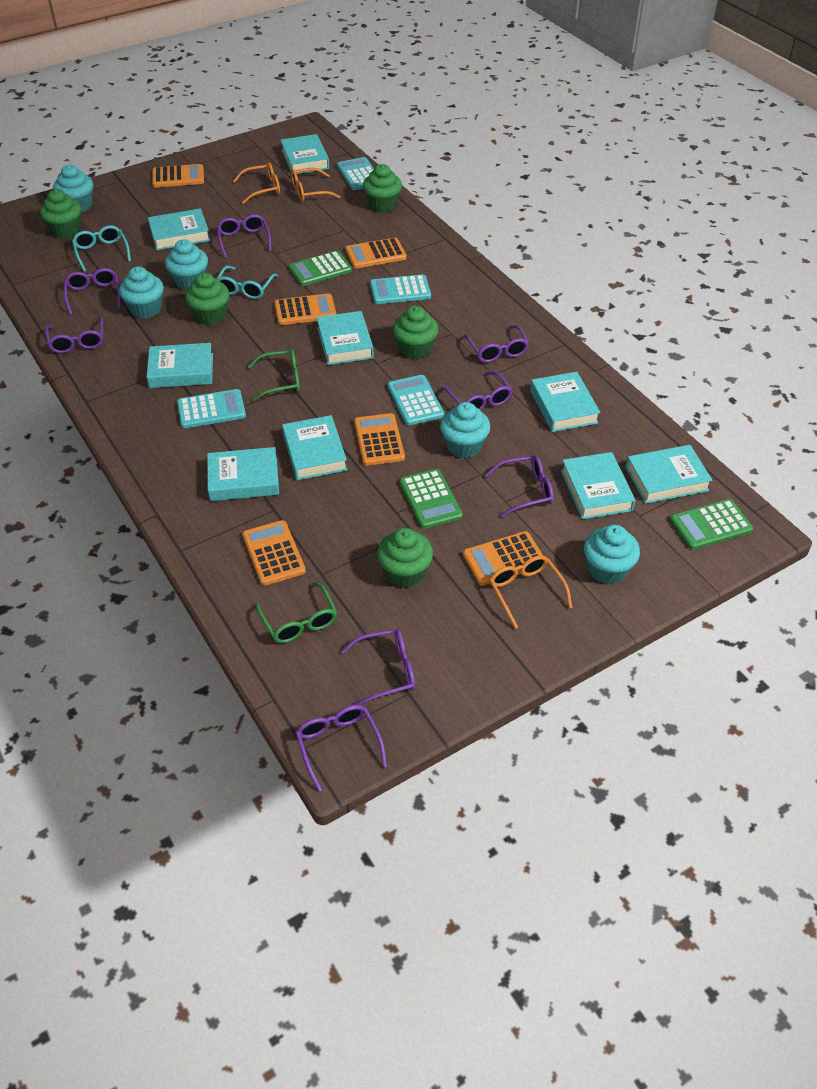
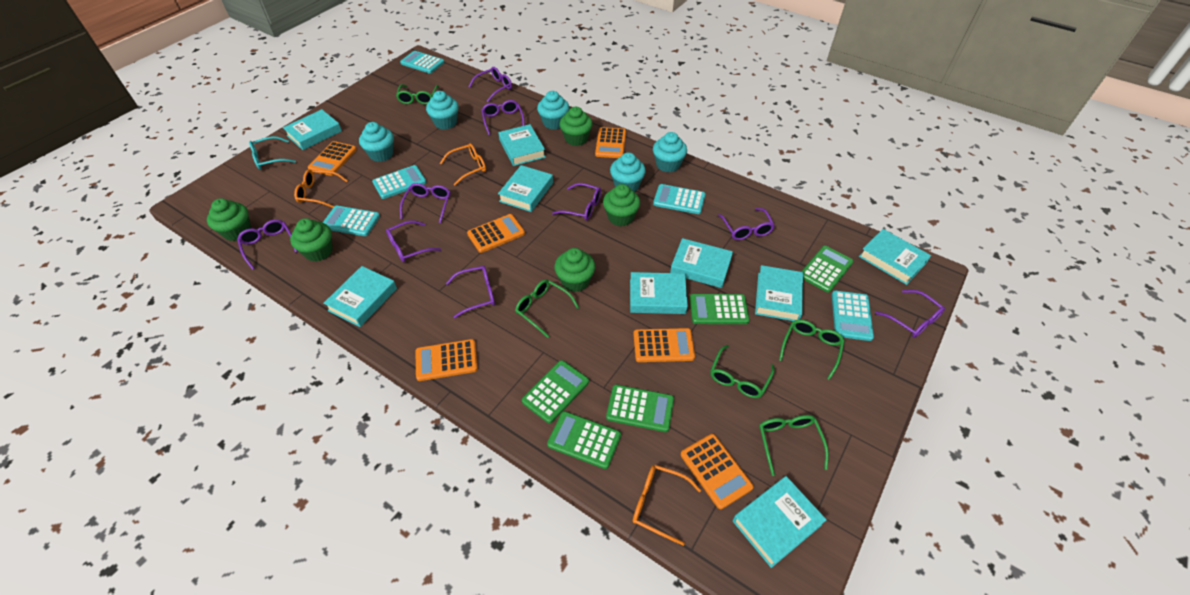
green calculator: [288,251,352,286] [400,469,463,529] [670,499,753,550] = 3 -> [522,360,589,423] [547,411,621,469] [606,385,674,432] [690,294,750,324] [801,246,854,293] = 5
green glasses: [248,349,300,401] [255,582,337,643] = 2 -> [396,84,439,105] [515,279,579,338] [710,345,775,398] [759,415,829,476] [779,320,845,380] = 5
purple glasses: [45,317,103,353] [64,268,121,315] [217,214,271,258] [295,705,387,792] [341,629,415,705] [441,371,512,411] [463,325,529,363] [485,455,553,517] = 8 -> [237,219,298,270] [386,221,441,262] [400,183,450,223] [446,266,495,318] [469,67,512,102] [482,100,525,135] [552,183,601,220] [718,208,775,240] [875,290,945,338] = 9
turquoise calculator: [177,389,246,428] [337,157,374,190] [370,274,431,304] [388,375,444,425] = 4 -> [323,206,380,236] [372,165,427,199] [400,51,444,74] [653,184,706,214] [832,290,874,341] = 5
turquoise glasses: [72,225,131,272] [217,266,278,299] = 2 -> [249,136,296,170] = 1

